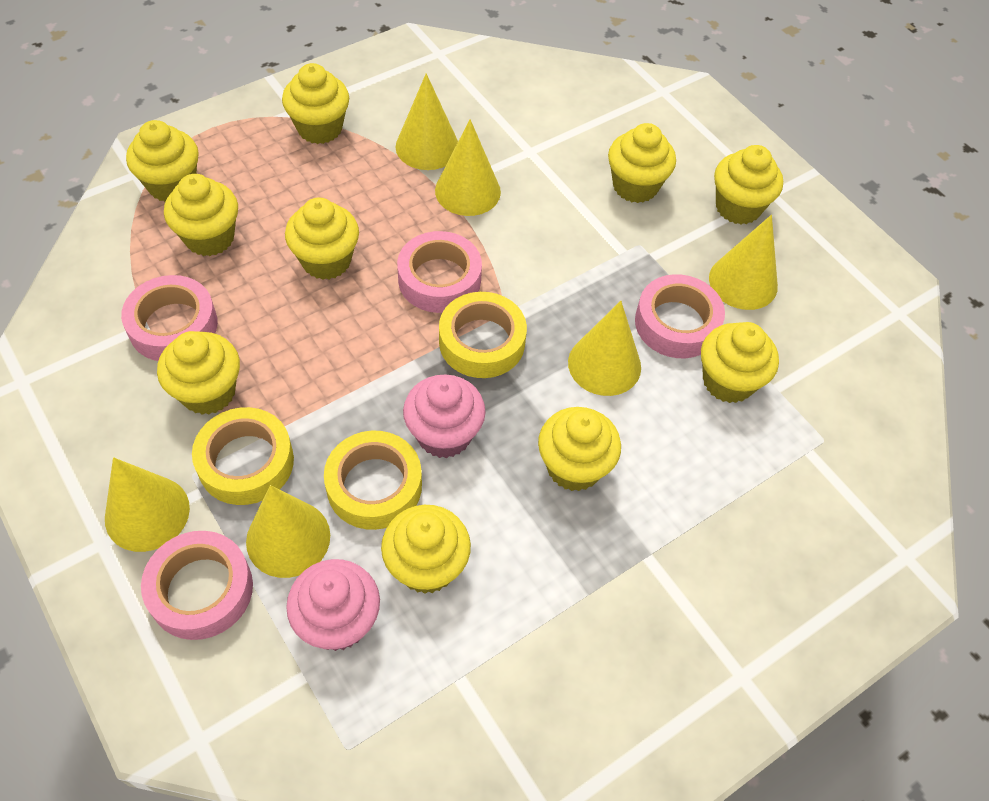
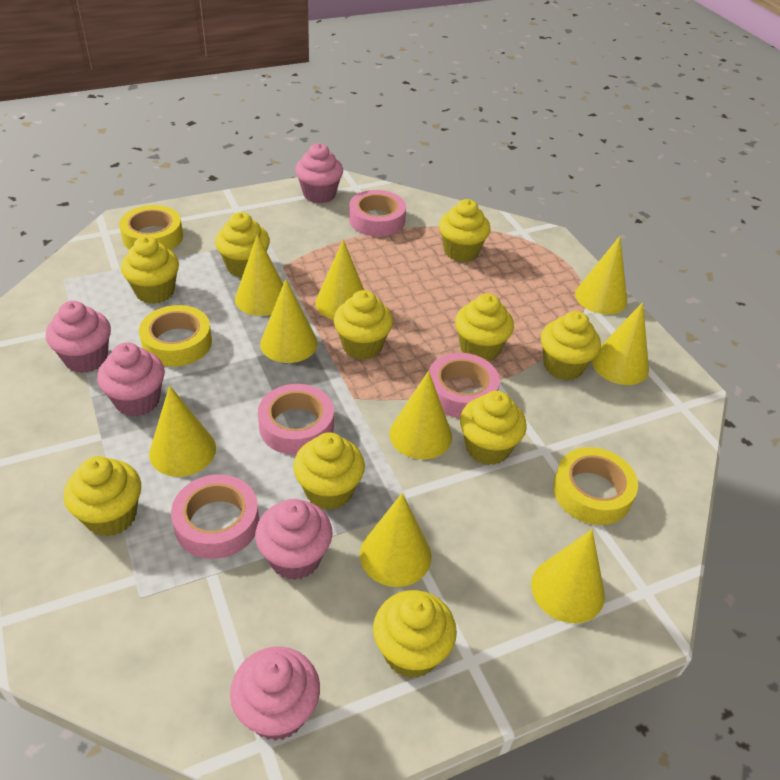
pink cupcake: [286,559,380,651] [403,375,486,458] = 2 -> [46,301,111,373] [97,342,165,416] [230,646,320,741] [255,499,333,580] [295,143,343,203] = 5
yellow cone: [105,457,190,552] [246,485,330,578] [396,73,458,170] [435,119,501,216] [568,301,641,396] [709,215,778,310] = 6 -> [149,385,216,477] [235,234,283,316] [260,279,318,363] [315,239,364,320] [360,493,431,587] [390,371,452,459] [531,530,605,623] [575,236,627,314] [592,302,649,385] = 9

